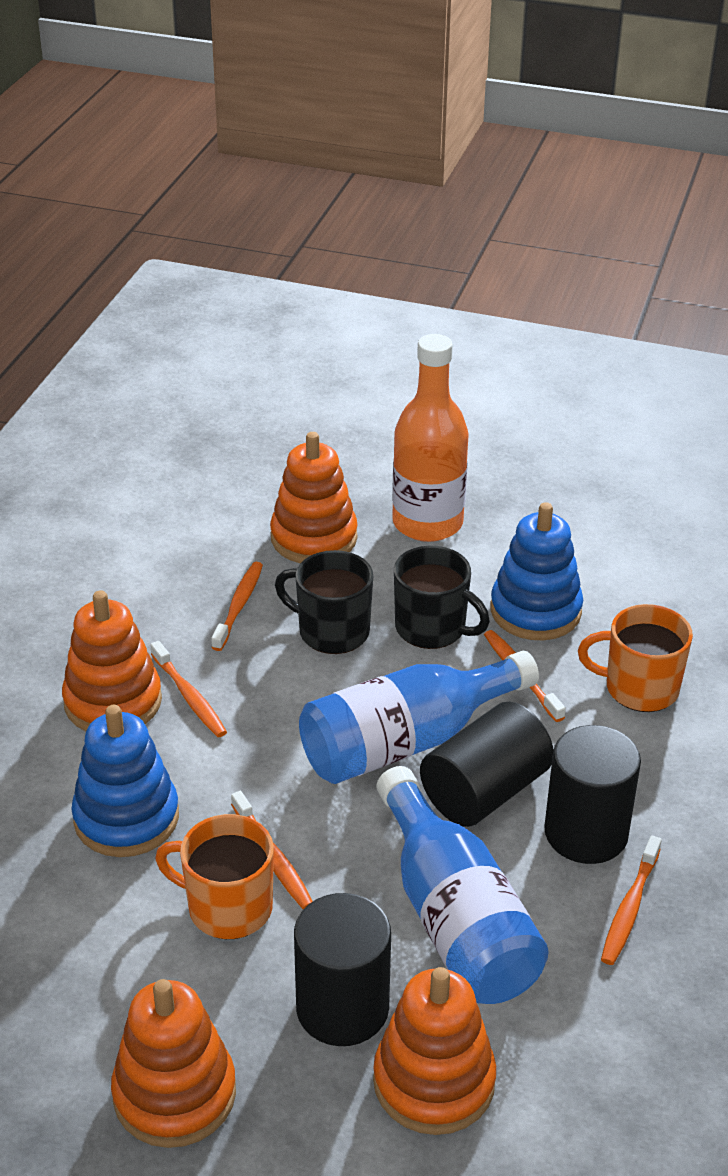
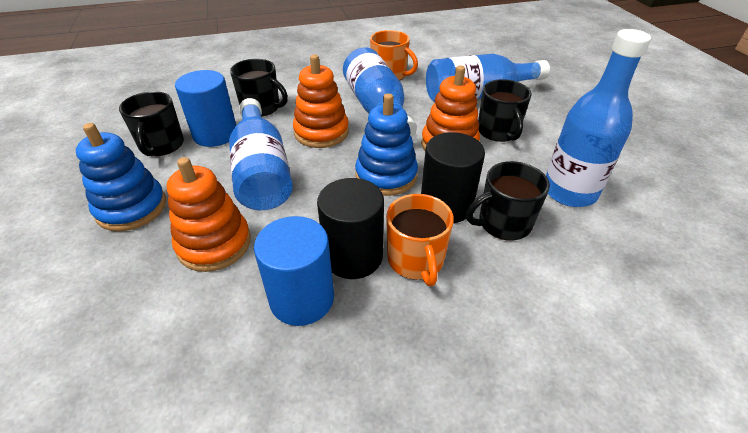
black cylinder: [294,893,391,1046] [420,702,553,827] [544,725,641,864] = 3 -> [317,178,384,279] [421,132,485,223] = 2
black mug: [275,550,373,654] [394,546,490,649] = 2 -> [119,91,184,156] [230,59,288,117] [466,161,550,241] [478,79,532,142] = 4
blue bottle: [299,651,539,784] [377,766,549,1004] = 2 -> [229,98,293,210] [343,47,417,137] [426,54,550,103] [546,29,651,207] = 4
blue cylinder: none = 0 -> [175,70,236,147] [254,216,334,326] = 2
orange bottle: [392,334,469,542] = 1 -> none = 0
orange stacking toy: [62,590,162,731] [111,979,236,1148] [270,432,358,563] [373,967,496,1135] = 4 -> [167,157,251,272] [293,54,349,148] [421,65,480,150] = 3
orange toothbrush: [150,641,227,737] [211,562,263,651] [231,791,313,910] [484,630,566,722] [601,835,662,965] = 5 -> none = 0

